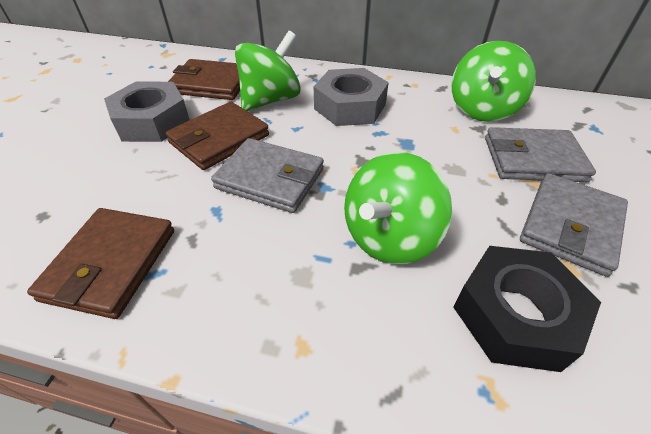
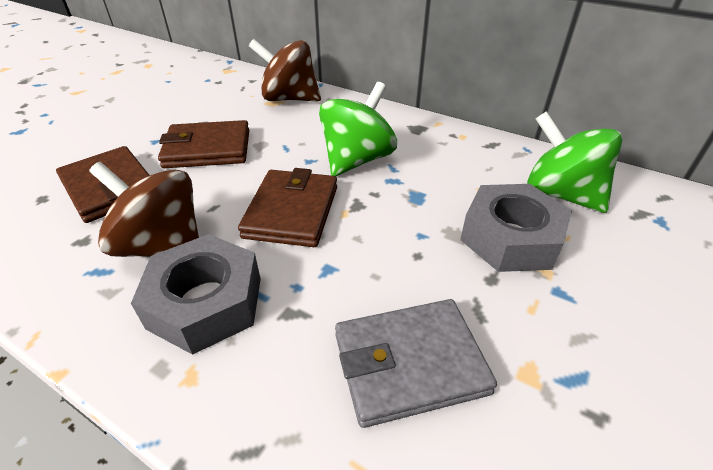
black nut: [453,246,601,372] = 1 -> none = 0
brown spinning top: none = 0 -> [89,162,199,257] [249,39,321,101] = 2
green spinning top: [235,31,301,111] [344,152,452,264] [452,41,536,122] = 3 -> [319,82,397,176] [527,111,623,213] = 2
grey wallet: [211,138,324,213] [485,127,596,182] [520,173,628,277] = 3 -> [335,299,497,428] = 1

